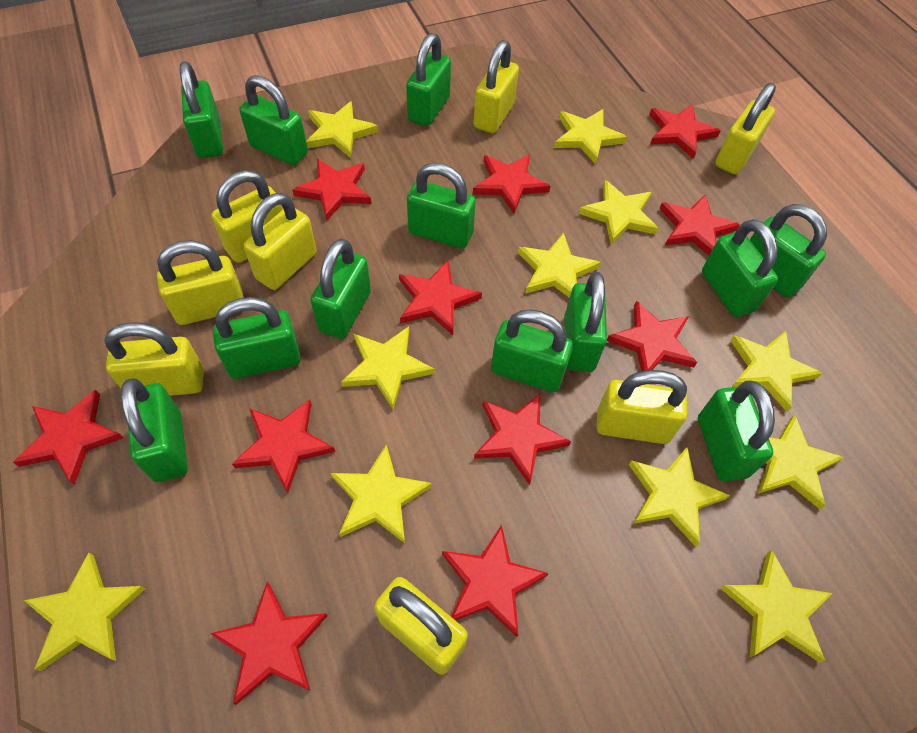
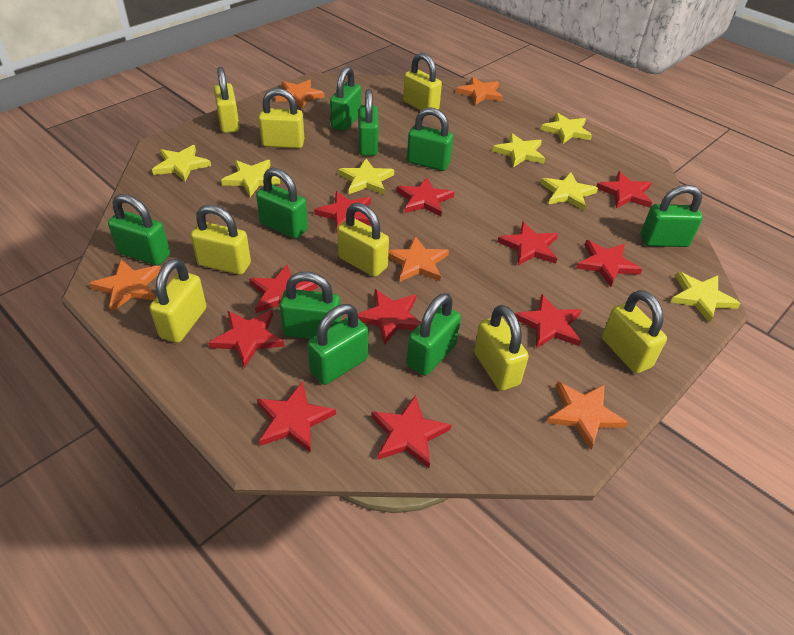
green padlock: [121,378,188,482] [180,61,223,158] [213,297,301,379] [239,75,308,165] [310,238,371,339] [406,33,451,126] [407,163,476,249] [491,309,573,392] [564,272,607,372] [698,380,775,481] [702,219,778,317] [750,204,827,298] = 12 -> [108,194,170,266] [256,168,308,239] [280,271,341,339] [307,304,368,385] [330,66,361,131] [359,89,379,156] [407,107,453,171] [407,293,461,376] [641,185,703,247] = 9
orange star: none = 0 -> [89,259,161,312] [275,79,324,108] [388,236,449,282] [456,77,503,105] [547,382,628,450] = 5
yellow star: [24,553,145,671] [306,101,378,158] [331,444,432,543] [341,326,434,409] [518,233,601,298] [554,109,627,164] [579,180,658,244] [629,447,730,546] [720,550,833,662] [731,331,822,412] [757,415,844,510] = 11 -> [152,145,211,182] [221,160,280,197] [338,159,394,195] [493,133,545,167] [540,172,598,210] [541,113,592,144] [671,272,741,323] = 7

